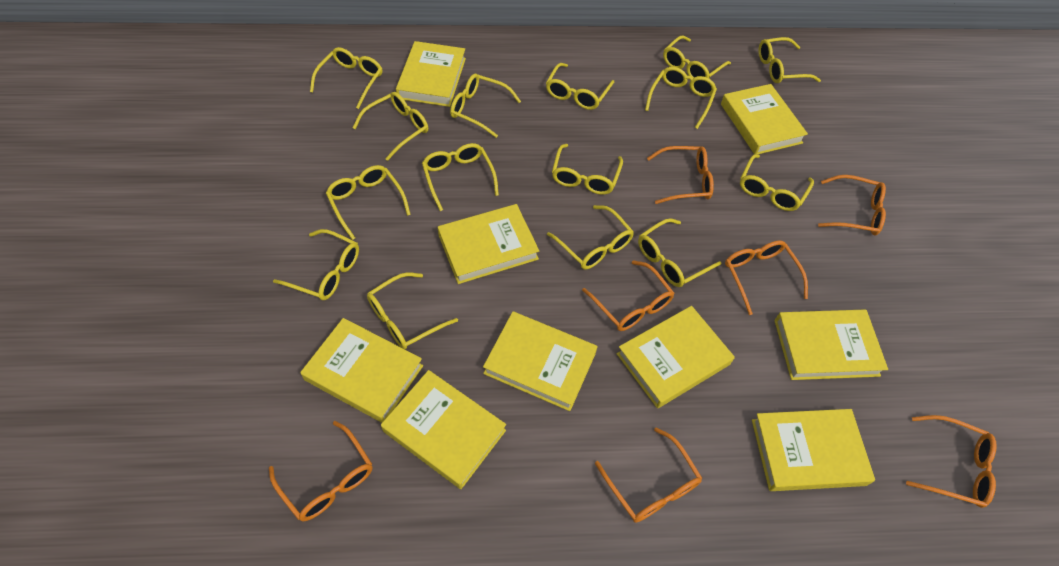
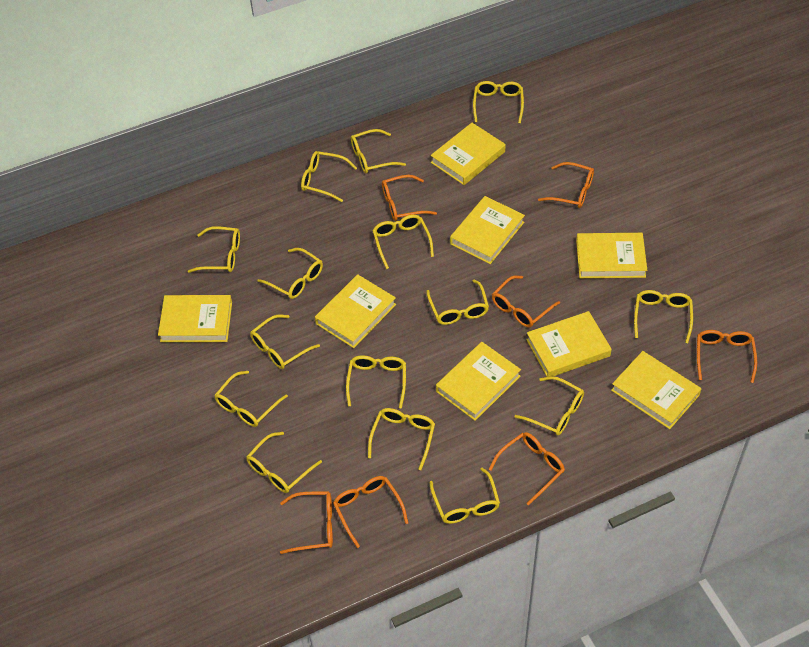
yellow book: [300,318,423,423] [381,370,506,489] [396,41,466,107] [438,204,539,284] [483,312,598,411] [617,306,735,408] [721,84,808,155] [752,409,875,491] [774,310,888,380] = 9 -> [158,295,232,342] [315,274,396,348] [431,123,506,185] [436,342,521,421] [450,196,525,264] [526,311,612,377] [576,233,647,278] [611,351,702,429] = 8

